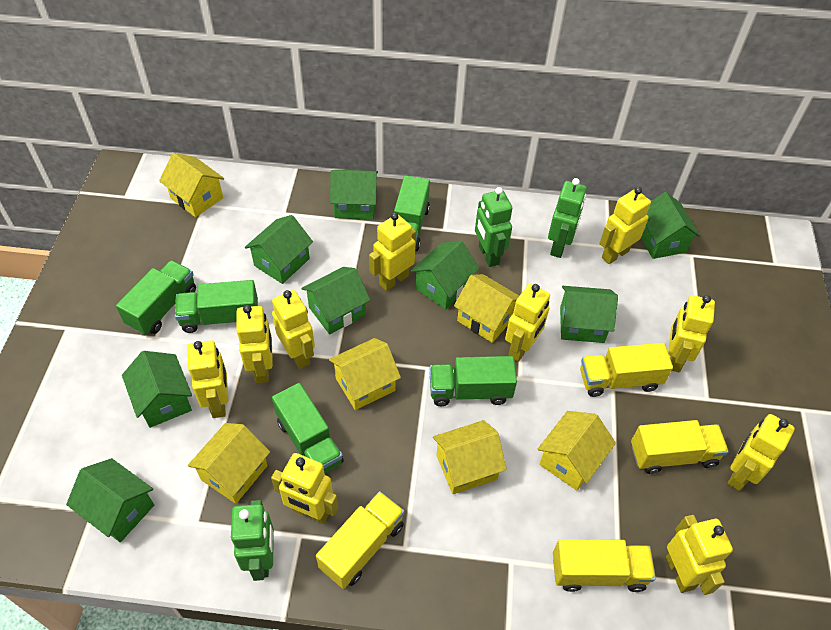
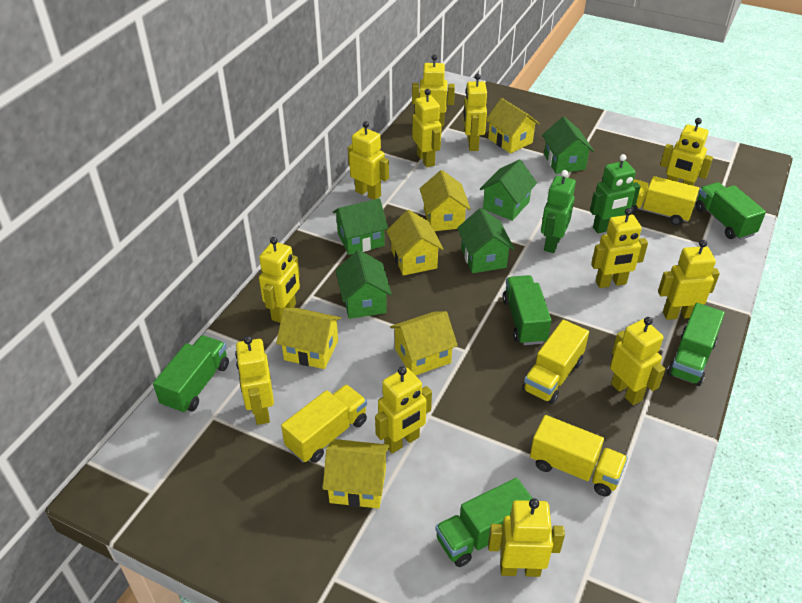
green house: [66,458,154,542] [122,351,192,428] [245,215,313,284] [301,267,370,334] [330,170,378,219] [411,240,479,310] [560,286,618,343] [641,192,700,259] = 8 -> [333,198,388,255] [336,250,392,319] [457,208,514,273] [480,159,537,221] [542,117,594,174] = 5
green robot: [231,500,274,581] [475,187,512,267] [548,178,587,258] = 3 -> [541,170,576,253] [590,154,641,233] = 2
yellow robot: [187,341,228,418] [237,305,273,383] [271,453,338,524] [272,290,315,369] [369,213,416,291] [505,284,550,362] [599,187,651,264] [666,515,733,595] [668,295,715,372] [728,414,795,491] = 10 -> [235,336,274,425] [259,237,300,323] [348,121,389,200] [375,366,432,453] [412,54,455,127] [412,89,442,167] [463,74,487,151] [488,498,565,577] [591,208,648,288] [610,317,665,405] [658,240,720,320] [660,118,713,186] = 12

